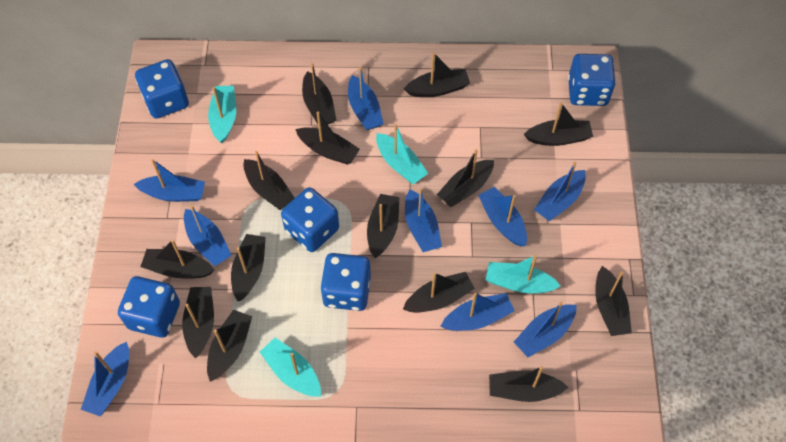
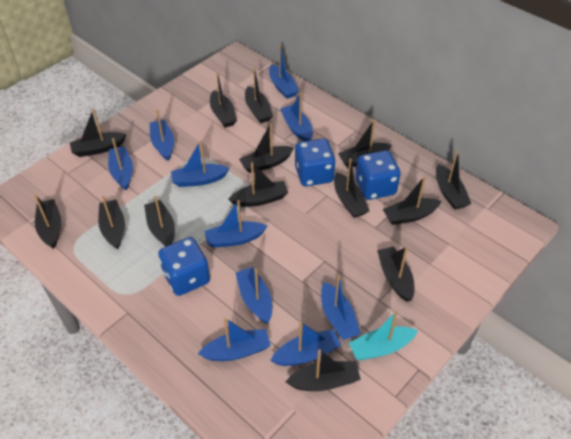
blue boat: [81,342,129,417] [134,159,205,202] [184,205,232,266] [348,67,383,130] [405,188,442,252] [440,293,514,331] [478,187,527,246] [514,301,577,357] [534,162,586,222] = 9 -> [108,138,133,190] [150,109,174,161] [171,140,230,187] [198,318,271,361] [204,200,267,248] [236,267,272,324] [269,45,299,99] [270,322,341,366] [280,93,313,141] [321,276,361,340] = 10
blue dice: [118,276,180,338] [135,59,189,118] [281,187,339,252] [320,253,371,311] [568,54,616,106] = 5 -> [158,237,210,296] [295,138,336,187] [356,150,400,200] = 3
turquoise boat: [208,86,236,143] [260,338,321,397] [376,124,429,184] [486,255,561,293] = 4 -> [349,311,418,360] = 1

